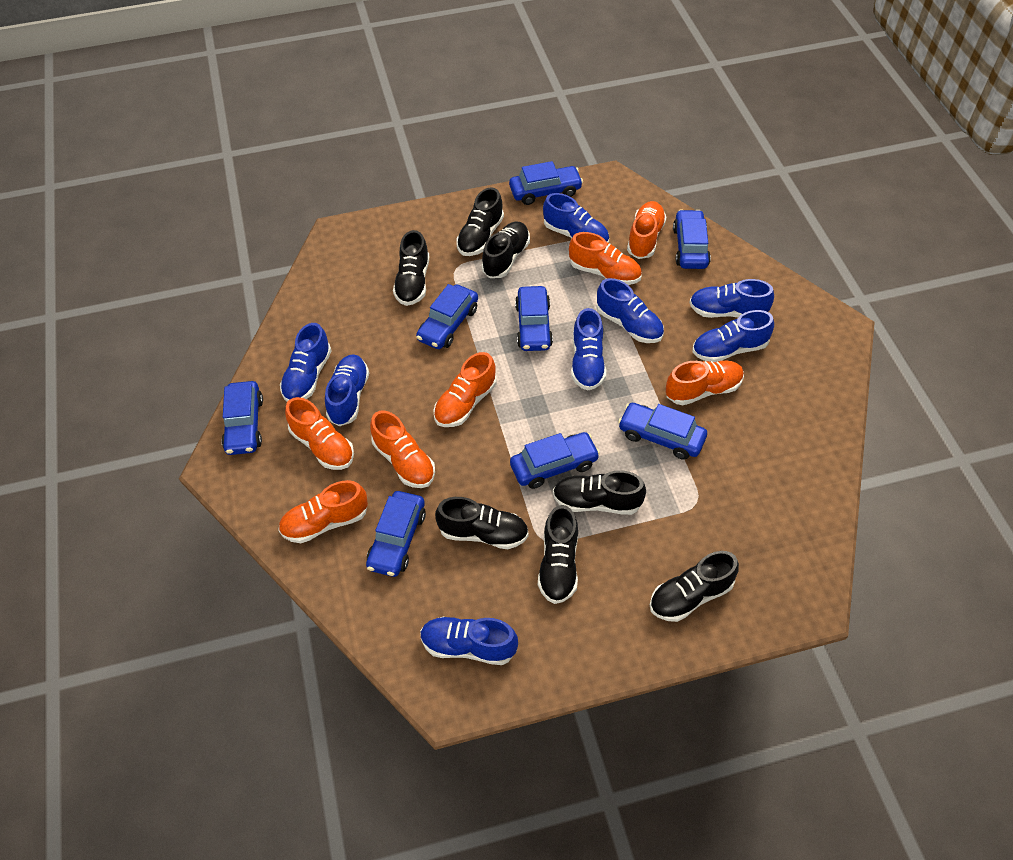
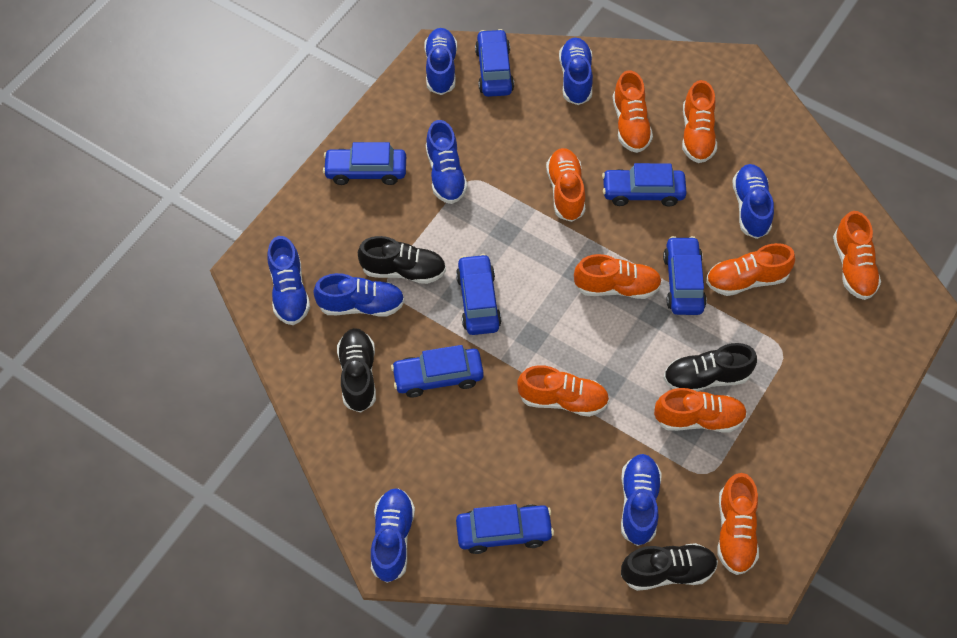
black shoe: [393,230,429,306] [435,497,529,549] [456,188,504,256] [481,221,530,278] [538,505,578,604] [553,470,646,515] [650,551,739,622] = 7 -> [337,328,376,412] [358,236,446,284] [621,543,718,591] [663,343,757,392] = 4
blue car: [221,381,263,455] [366,491,426,577] [416,284,478,349] [509,161,583,205] [510,432,600,489] [515,286,553,351] [618,403,707,460] [673,209,711,269] = 8 -> [323,142,406,185] [391,345,484,398] [456,254,502,335] [456,504,554,554] [475,29,514,97] [602,163,687,207] [663,236,707,315] = 7
orange shoe: [278,480,368,543] [285,397,354,470] [370,411,435,488] [433,352,497,427] [569,232,642,285] [627,201,667,259] [666,360,744,405] = 7 -> [517,365,609,417] [546,148,585,222] [574,254,662,299] [613,70,653,153] [654,388,747,432] [682,80,717,163] [706,243,795,296] [717,473,759,575] [833,211,881,300] = 9

